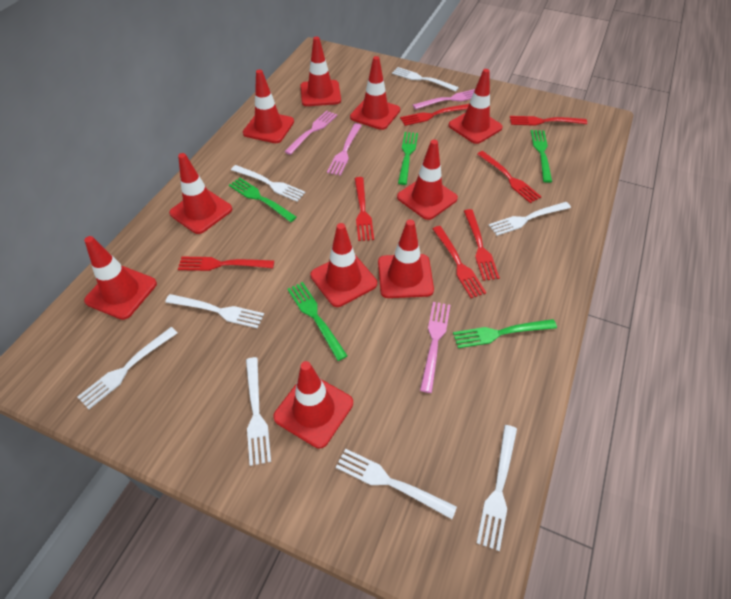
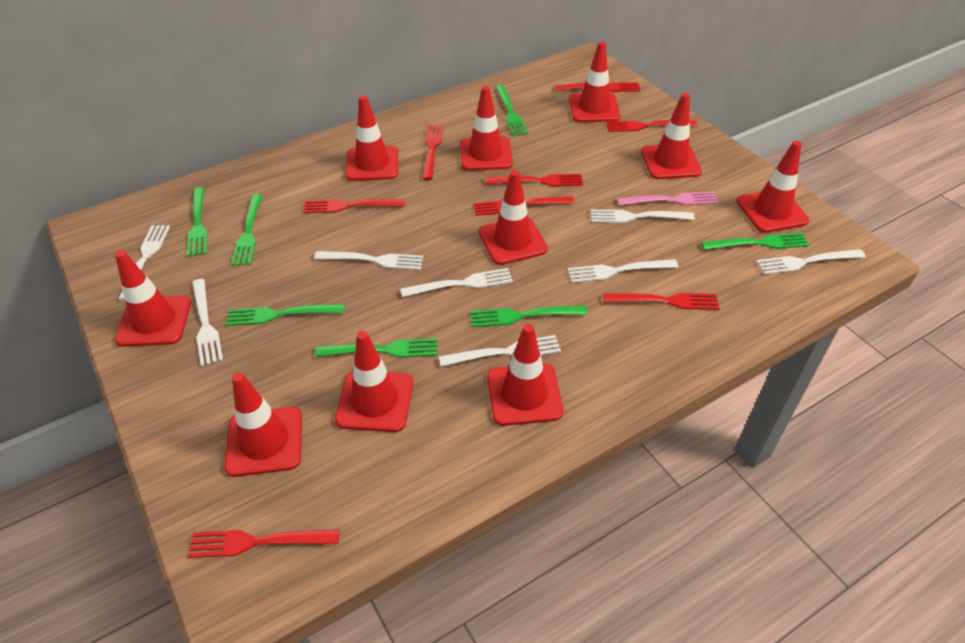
green fork: [229,177,297,222] [288,282,348,361] [398,132,418,185] [453,319,557,348] [531,130,552,183] = 5 -> [187,187,207,257] [226,304,344,326] [231,194,262,266] [315,338,437,358] [470,306,587,327] [496,85,528,136] [701,233,809,250] = 7
pink fork: [284,110,337,155] [327,123,362,176] [413,89,475,110] [420,302,450,393] = 4 -> [617,191,719,205] = 1
red fork: [178,256,274,271] [354,177,374,241] [400,104,469,126] [432,226,486,298] [464,209,500,281] [477,151,542,203] [510,116,587,126] = 7 -> [188,529,340,558] [303,199,405,213] [422,124,444,180] [473,196,574,216] [485,174,583,186] [555,82,640,92] [603,293,720,310] [606,120,697,132] = 8

